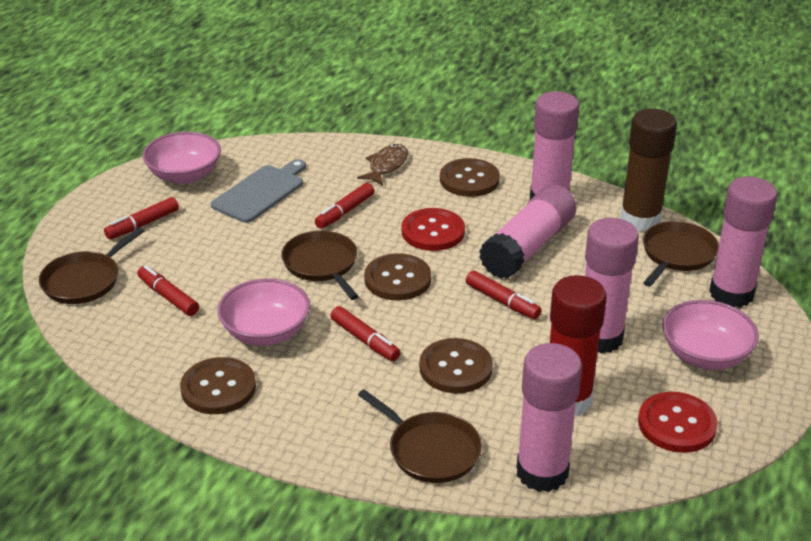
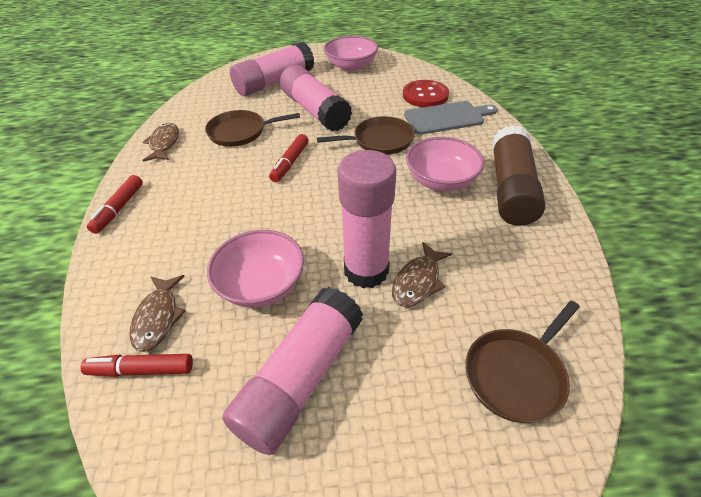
brown button: [180,357,256,414] [364,253,431,301] [419,338,493,393] [440,158,500,197] = 4 -> none = 0
brown fish: [357,144,408,185] = 1 -> [130,275,186,352] [143,123,179,162] [392,242,452,307] = 3
brown pan: [39,227,144,304] [281,230,359,300] [358,389,482,483] [643,221,719,287] = 4 -> [205,110,300,147] [317,116,415,155] [465,301,580,423] = 3
pink glue stick: [479,185,576,279] [516,343,582,492] [530,91,579,199] [585,218,639,354] [709,177,778,308] = 5 -> [222,287,363,455] [230,42,314,96] [280,65,352,131] [338,150,396,289] = 4
red button: [401,208,465,251] [638,392,718,453] = 2 -> [403,80,449,107] = 1
red glue stick: [550,275,607,416] = 1 -> none = 0
red marker: [104,197,179,239] [137,265,199,316] [315,183,374,229] [331,306,401,361] [466,271,542,319] = 5 -> [81,354,193,377] [87,175,143,234] [269,134,309,182] = 3

